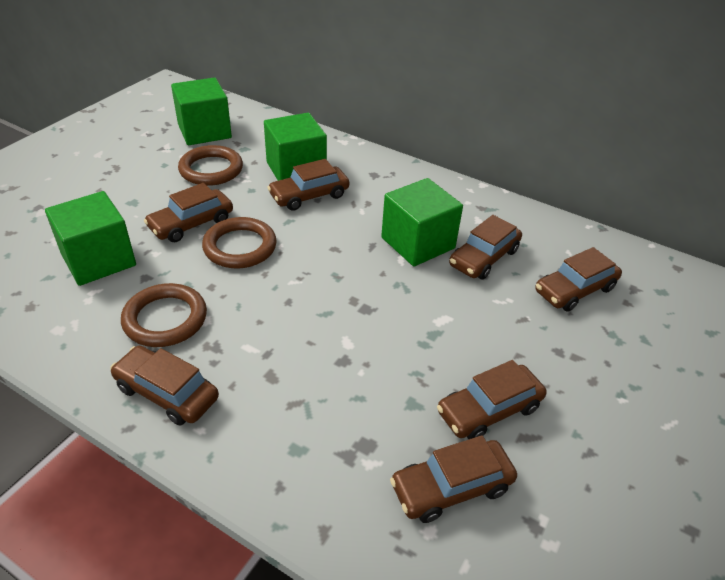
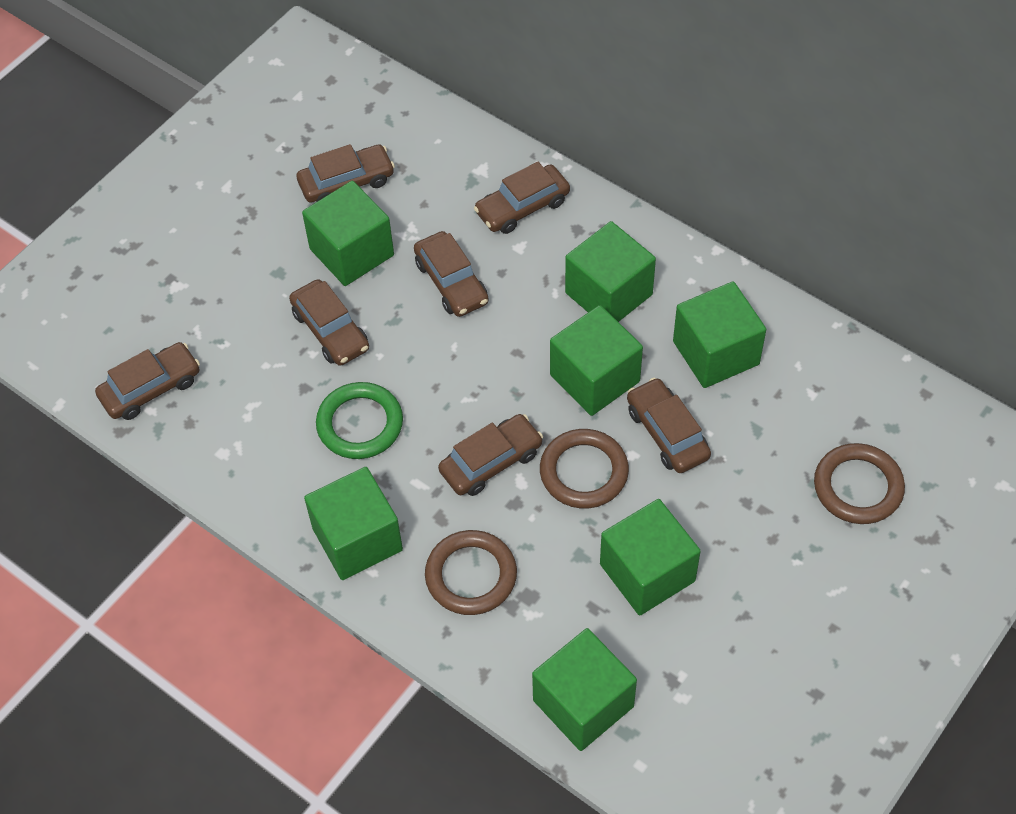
green cube: [45,191,136,286] [171,77,232,145] [264,113,327,181] [381,178,463,266] = 4 -> [302,181,394,286] [304,467,403,580] [532,628,637,751] [550,305,643,416] [565,221,656,322] [600,499,701,615] [673,282,766,388] = 7
green ring: none = 0 -> [316,382,403,459] = 1

